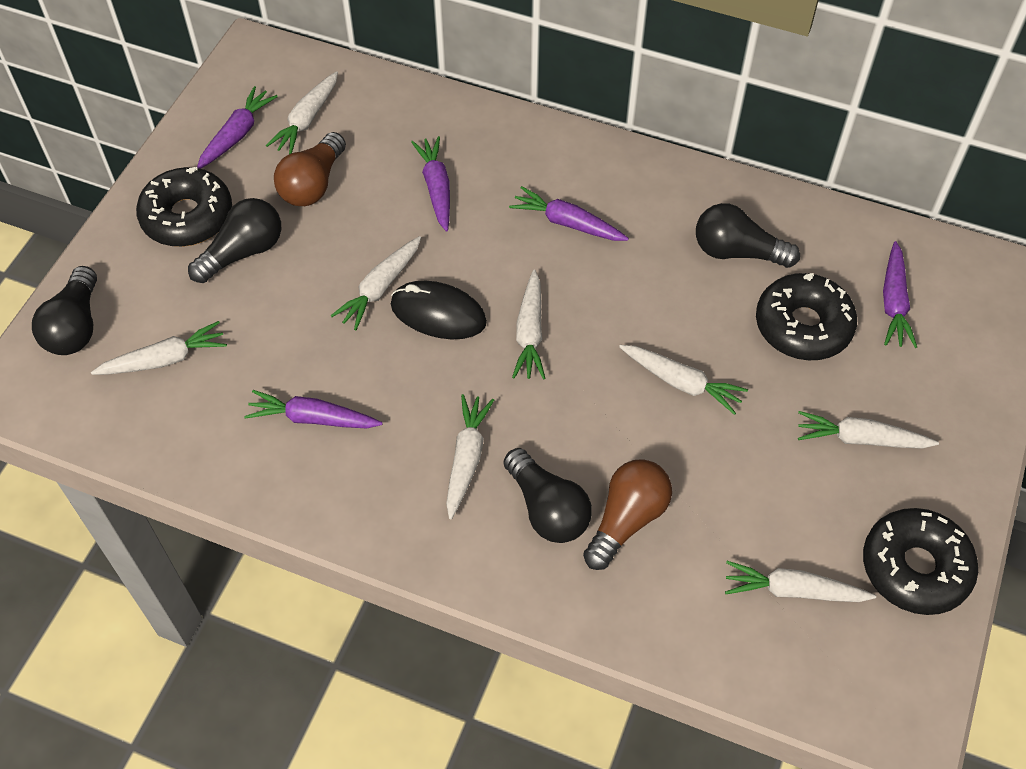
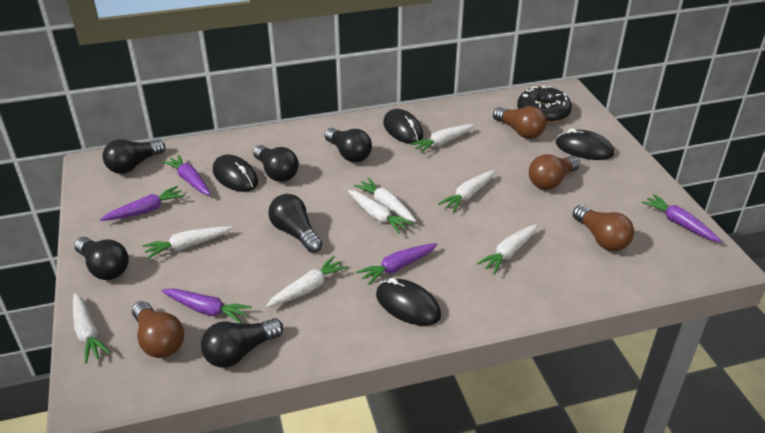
black donut: [136,167,232,247] [756,273,857,360] [863,508,978,615] = 3 -> [517,86,572,123] = 1
black light bulb: [32,266,97,355] [188,198,281,283] [504,448,592,543] [696,203,800,268] = 4 -> [74,237,129,280] [103,139,165,174] [201,318,283,368] [253,145,299,182] [268,194,322,253] [325,128,372,162] = 6
black mouse: [391,281,487,339] = 1 -> [213,155,258,192] [376,278,441,326] [383,109,423,144] [556,128,614,160] = 4
brown light bulb: [274,132,346,206] [583,459,672,570] = 2 -> [132,301,184,358] [493,106,546,139] [529,154,580,190] [573,205,634,251] = 4

